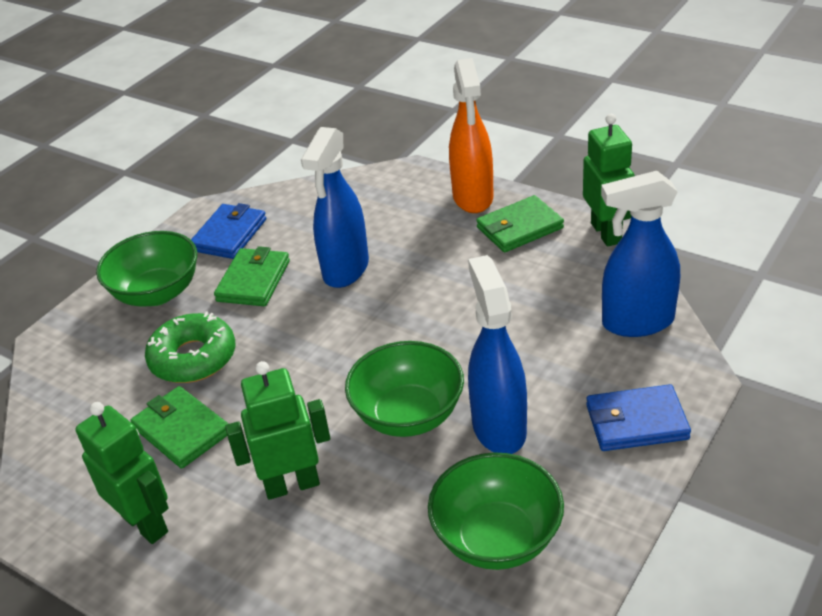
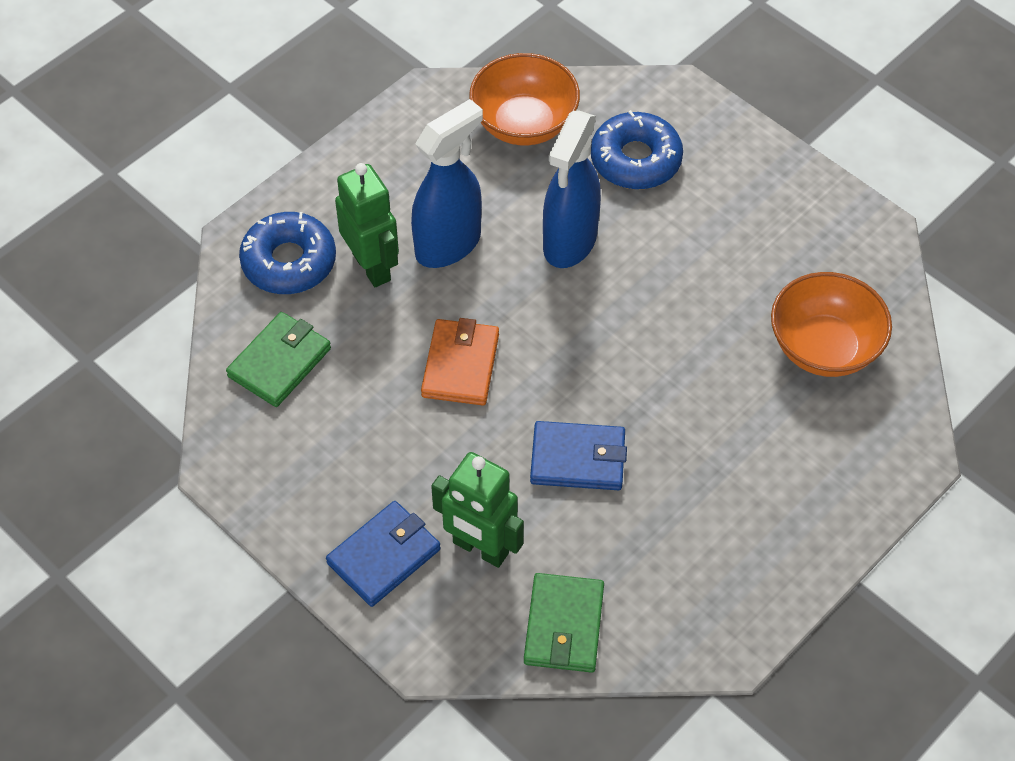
blue donut: none = 0 -> [239,212,336,294] [591,110,683,189] = 2
blue spray bottle: [301,127,369,288] [468,255,527,454] [601,171,680,337] = 3 -> [411,99,483,268] [543,110,601,268] = 2
green bowl: [96,231,197,307] [345,341,464,437] [428,452,564,570] = 3 -> none = 0
green donut: [145,312,235,383] = 1 -> none = 0
green robot: [75,402,169,544] [225,361,330,500] [583,114,635,246] = 3 -> [335,163,399,287] [431,452,524,568] = 2
green wallet: [130,386,228,469] [214,246,290,306] [476,195,564,253] = 3 -> [226,312,331,407] [524,573,604,673] = 2
orange bowl: none = 0 -> [469,53,580,145] [771,272,892,377] = 2
orange spray bottle: [449,58,494,213] = 1 -> none = 0
orange wallet: none = 0 -> [421,318,499,405] = 1

